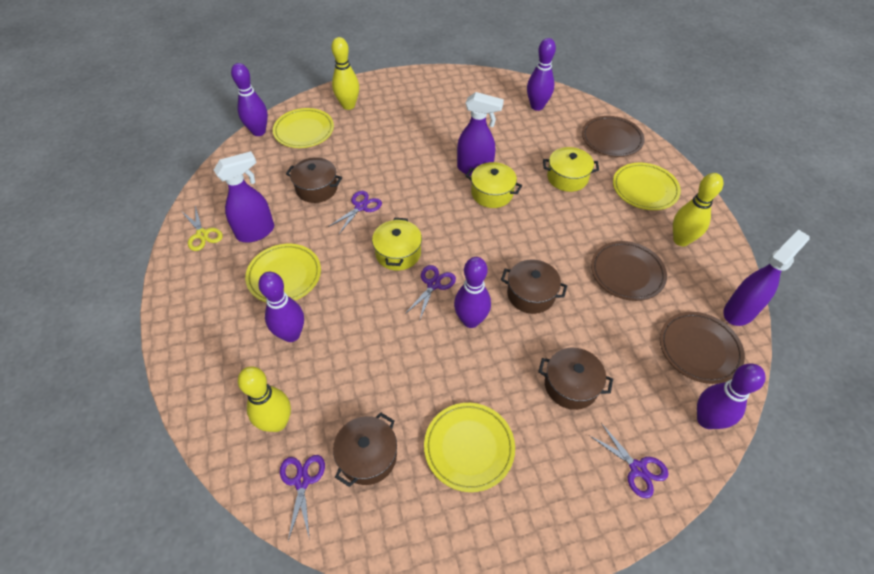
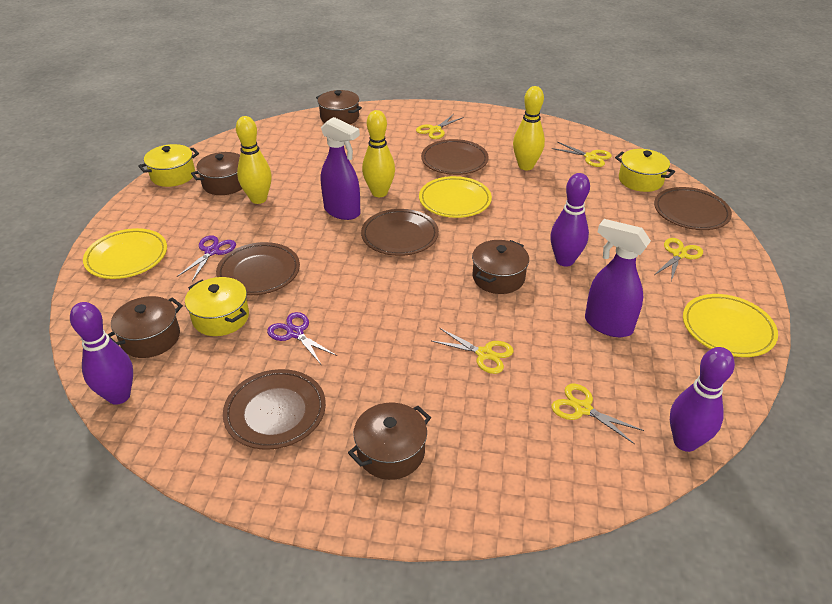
brown plate: [582,116,645,157] [591,241,667,301] [660,312,745,384] = 3 -> [216,242,300,295] [223,369,326,450] [361,209,439,256] [421,139,489,175] [654,187,732,230] = 5
brown pot: [286,157,342,203] [333,412,397,487] [501,259,567,314] [538,348,613,410] = 4 -> [108,296,183,358] [191,152,242,195] [316,90,362,124] [348,403,431,480] [472,240,529,294] = 5
purple bowling pin: [231,63,268,136] [258,272,304,342] [454,257,491,328] [527,38,556,111] [697,364,766,429] = 5 -> [70,302,133,405] [550,173,590,267] [670,347,735,452] = 3
purple scissors: [280,455,325,541] [328,191,382,234] [405,265,456,319] [589,423,668,498] = 4 -> [177,235,236,281] [267,312,337,366] = 2
purple spray bottle: [214,151,274,242] [457,92,504,176] [723,230,809,326] = 3 -> [321,117,361,220] [585,219,651,337] = 2
yellow plate: [245,244,321,302] [273,108,334,148] [424,403,515,492] [613,163,681,210] = 4 -> [83,228,167,279] [419,176,492,218] [683,294,778,357] = 3
yellow scissors: [182,206,223,251] = 1 -> [416,114,464,139] [432,328,514,374] [551,142,612,167] [551,384,644,444] [654,238,703,281] = 5

